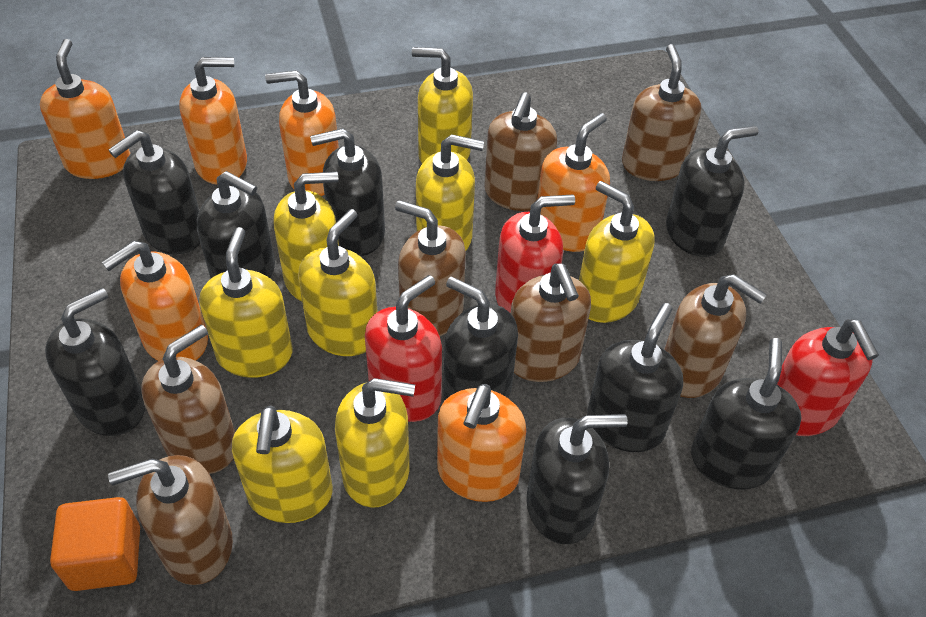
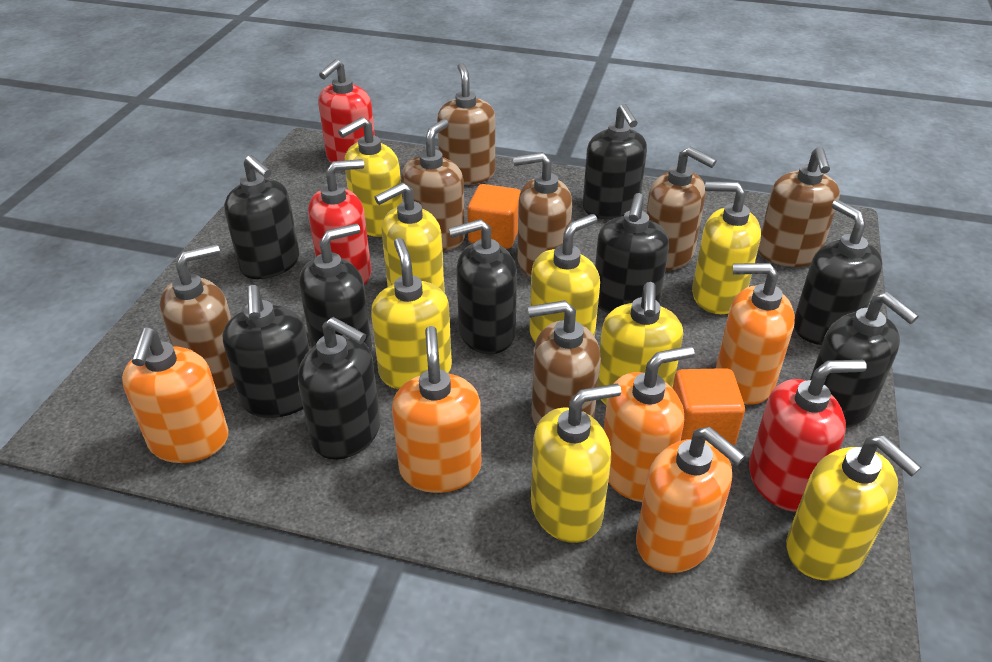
orange cube: [50,497,140,591] = 1 -> [467,184,521,249] [673,368,745,446] = 2
orange soap dispenser: [40,39,130,179] [102,240,208,361] [179,57,247,185] [265,70,339,196] [437,384,526,502] [538,113,610,252] = 6 -> [122,328,229,463] [392,326,481,493] [604,346,695,502] [636,427,745,573] [716,263,795,405] = 5

